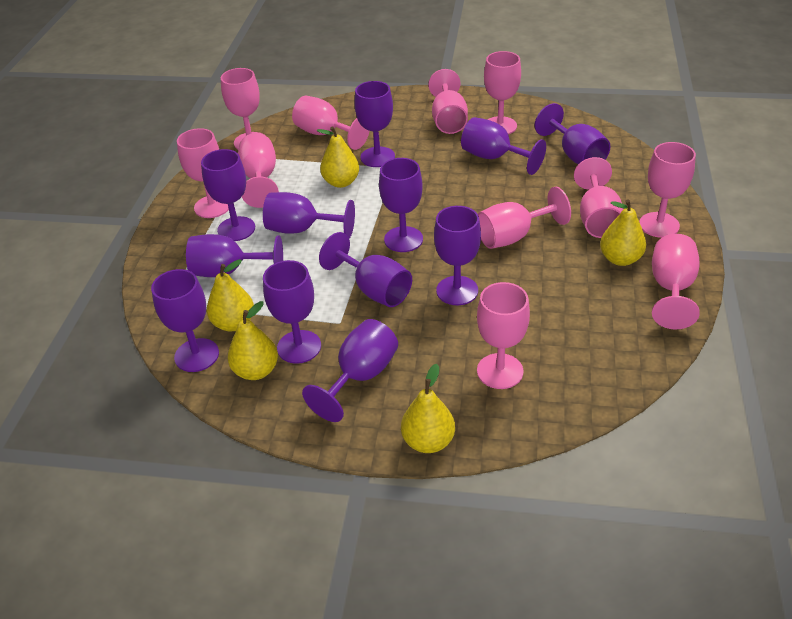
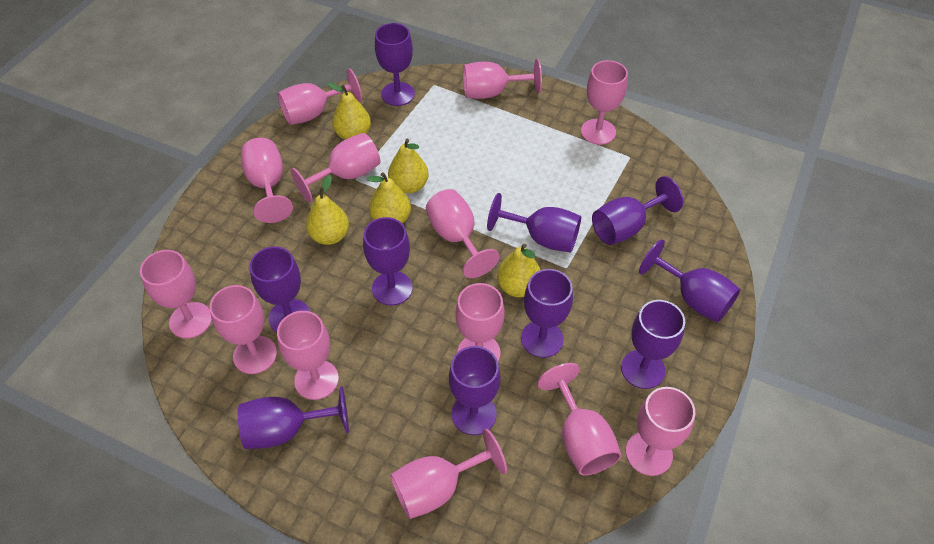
pink goblet: [177,128,229,218] [221,68,264,149] [238,133,279,208] [292,96,369,150] [428,69,468,134] [477,282,530,389] [478,187,571,249] [484,51,521,134] [574,157,623,238] [639,142,696,238] [652,234,700,329] = 11 -> [140,250,212,339] [209,285,277,374] [241,138,293,223] [277,311,339,400] [278,69,362,125] [291,133,381,202] [390,429,507,519] [426,189,500,278] [455,283,505,361] [463,59,542,99] [537,363,622,475] [581,60,628,145] [626,387,695,476] = 13
purple goblet: [151,269,219,372] [186,234,283,277] [201,149,255,241] [263,192,355,238] [263,260,321,364] [302,319,398,422] [319,232,412,307] [354,81,395,167] [379,158,423,252] [434,206,481,305] [461,117,546,175] [535,103,610,164] = 12 -> [238,386,349,449] [249,246,310,333] [363,217,413,306] [375,23,415,106] [449,346,501,435] [487,193,581,252] [521,269,573,358] [592,176,683,245] [621,300,685,389] [639,239,741,323] = 10

